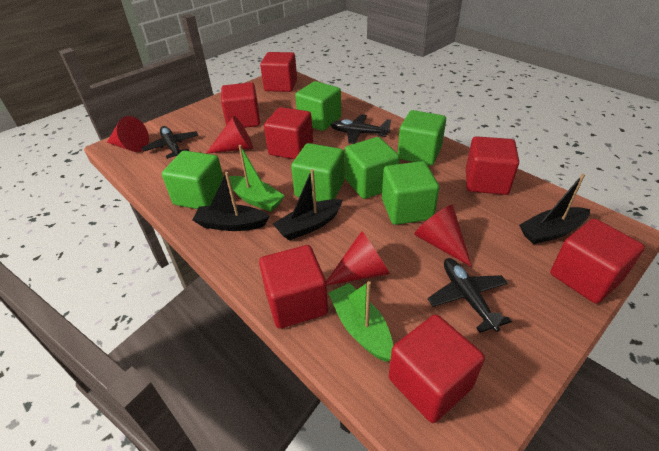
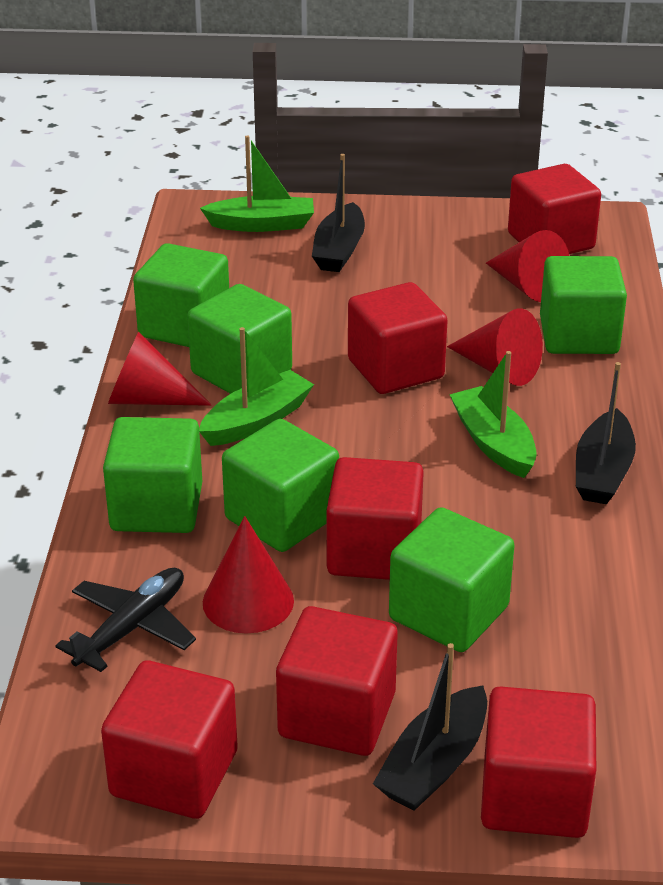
black plane: [142,126,198,159] [330,114,391,144] [428,258,512,333] = 3 -> [56,567,196,672] = 1
green boat: [229,145,285,212] [328,281,393,362] = 2 -> [199,327,314,446] [200,135,314,232] [449,351,537,478] = 3
red cube: [221,82,260,128] [259,245,328,329] [260,52,297,92] [264,107,313,159] [389,314,485,423] [466,136,519,195] [550,219,645,304] = 7 -> [101,660,238,819] [276,606,398,756] [326,457,424,580] [348,282,448,394] [481,686,596,838] [508,164,601,254] = 6

